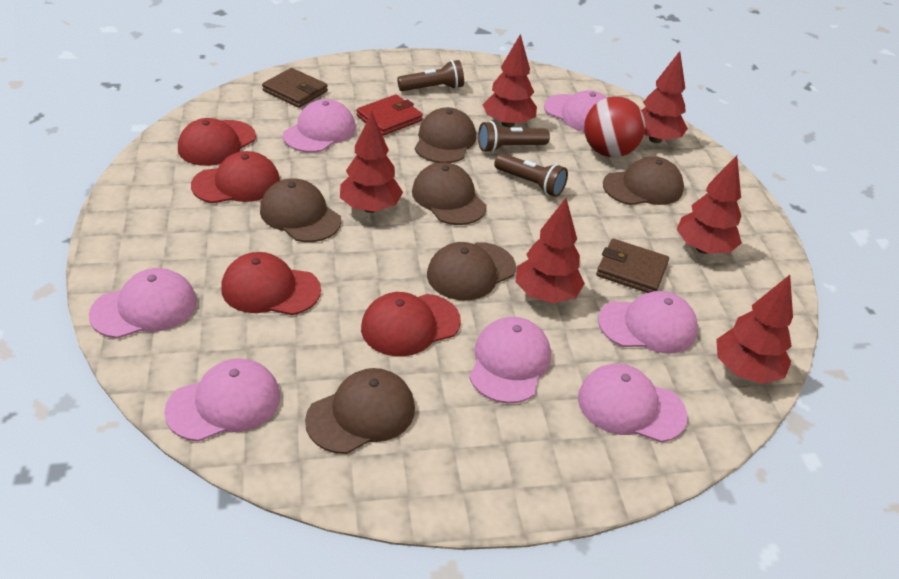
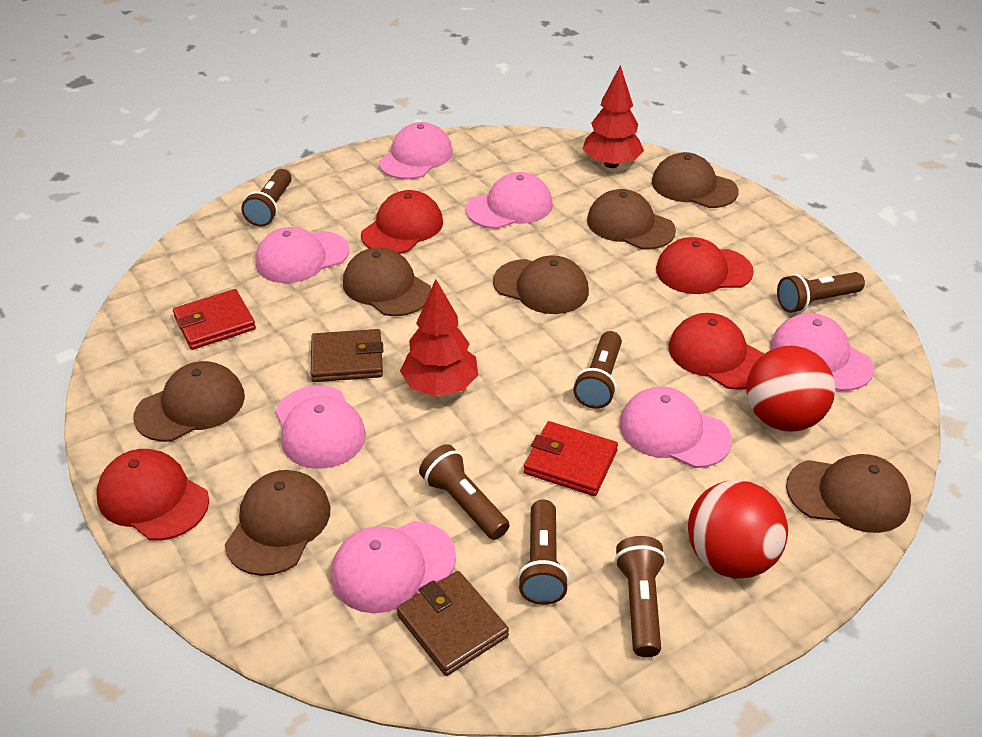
brown cap: [260,178,341,242] [305,368,415,454] [412,162,486,225] [415,107,476,163] [427,242,516,301] [603,157,684,205] = 6 -> [134,361,245,442] [225,470,330,576] [343,247,431,316] [493,255,589,314] [587,189,676,250] [652,152,738,208] [786,454,911,533] = 7
brown flashlight: [397,60,464,91] [478,121,550,153] [494,153,568,197] = 3 -> [241,169,292,227] [419,444,509,540] [517,499,569,605] [573,331,622,409] [615,536,666,657] [777,272,865,313] = 6
red ball: [584,96,645,157] = 1 -> [688,480,788,579] [746,346,835,431] = 2
red tree: [340,112,403,213] [483,34,537,127] [516,198,585,303] [641,51,688,143] [676,155,741,254] [716,275,793,384] = 6 -> [400,279,478,396] [583,65,644,168] = 2
red wallet: [356,94,423,136] = 1 -> [173,289,256,350] [524,421,618,496] = 2

